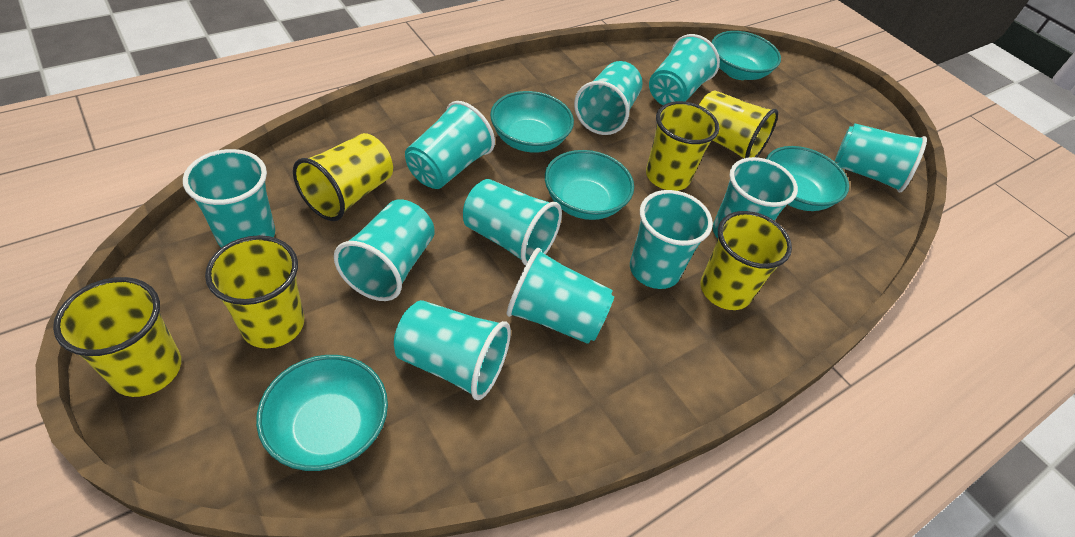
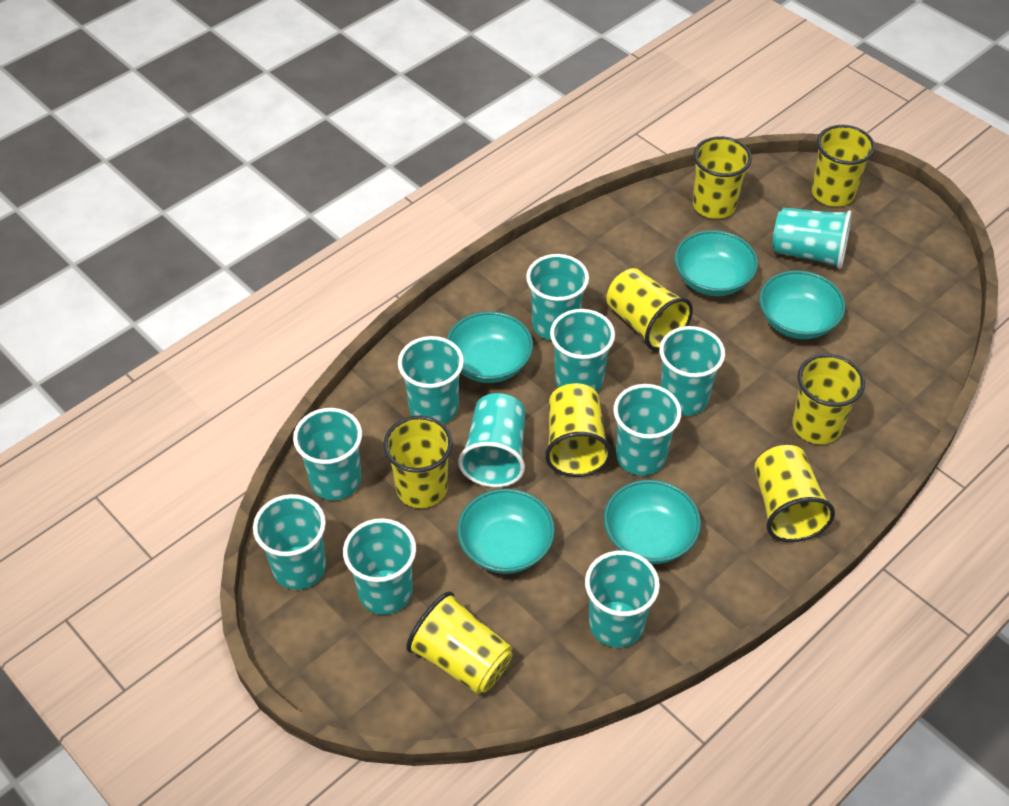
yellow cup: [53,277,181,397] [205,235,304,349] [293,133,393,221] [646,101,719,191] [699,90,778,158] [701,211,792,310] = 6 -> [383,415,453,508] [406,591,513,694] [545,383,612,477] [606,268,693,351] [693,136,752,219] [754,445,835,542] [792,354,865,444] [812,125,875,207] = 8

